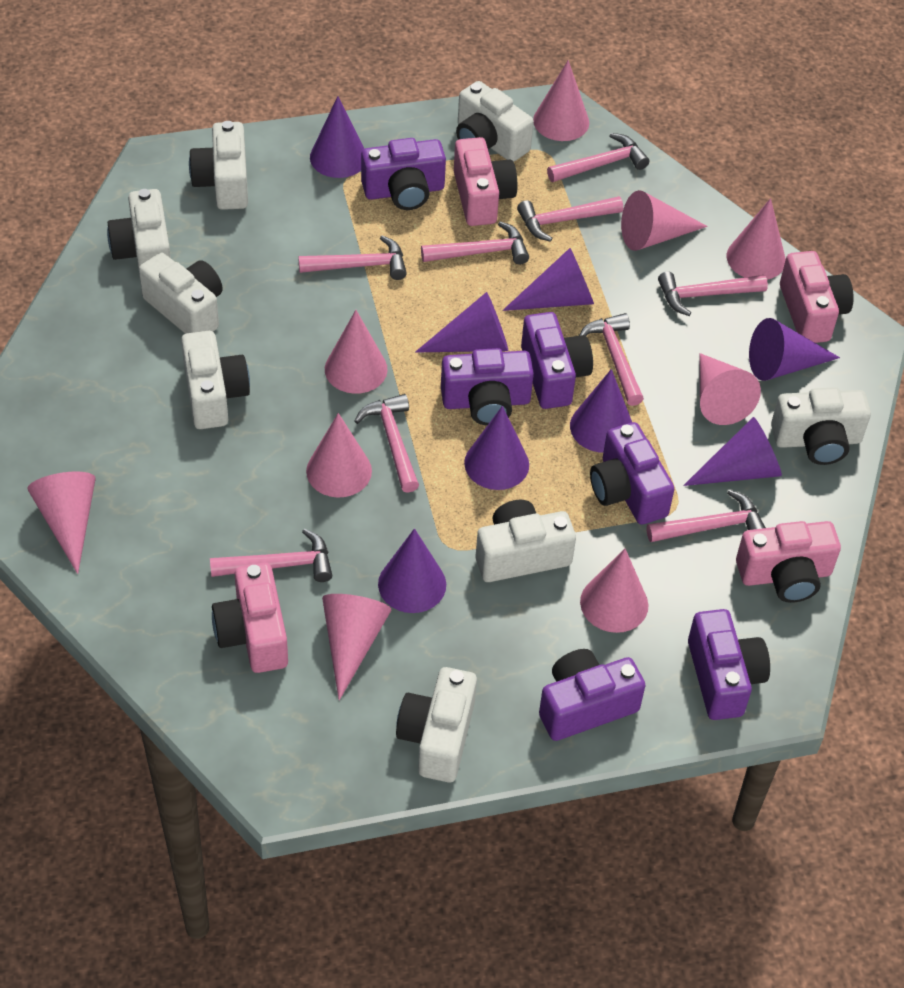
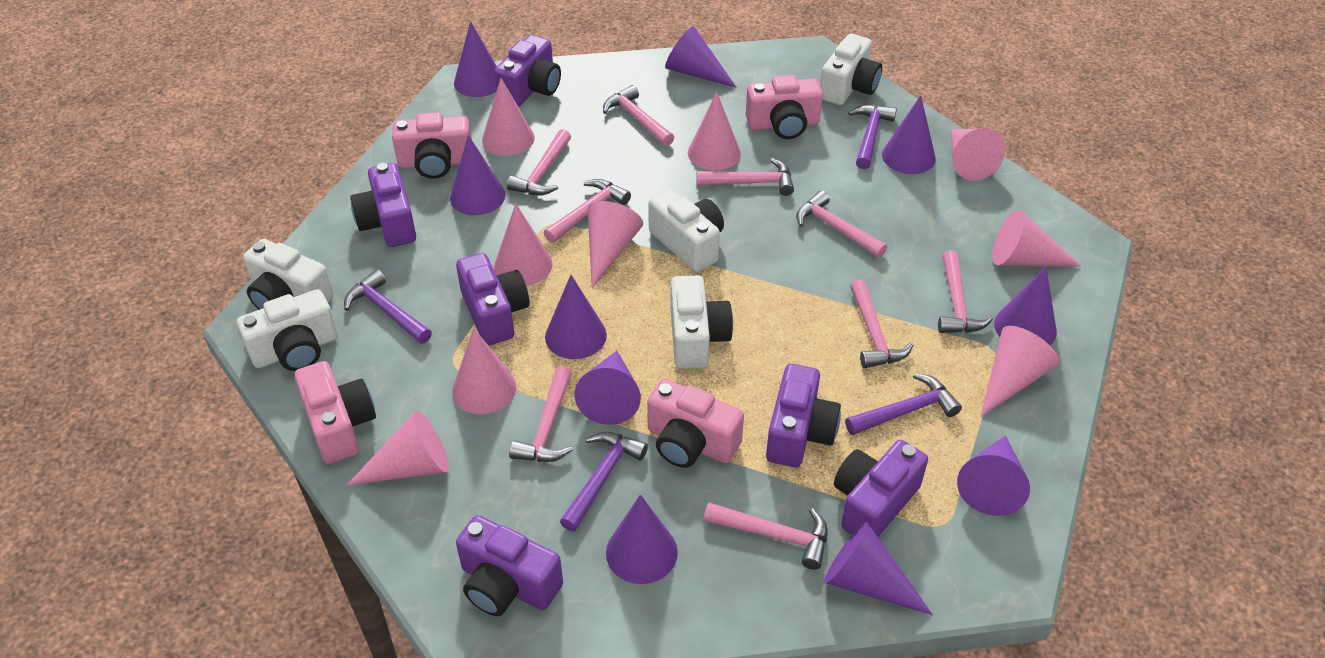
purple cone: [310,96,365,178] [378,528,446,613] [415,292,508,353] [464,406,529,490] [503,248,594,311] [570,369,632,453] [683,417,782,486] [749,318,840,381] = 8 -> [450,135,505,215] [454,21,497,97] [545,275,607,359] [575,351,641,425] [606,494,678,584] [665,26,737,88] [824,522,933,615] [882,95,936,174] [957,436,1030,516] [994,266,1057,345] = 10
purple hammer: none = 0 -> [344,270,432,344] [560,432,648,532] [845,373,962,435] [848,105,897,169] = 4
white camera: [107,189,171,270] [139,253,223,334] [181,331,250,429] [189,121,248,210] [396,667,477,782] [456,81,534,162] [476,500,576,582] [771,387,871,465] = 8 -> [237,289,338,371] [243,239,334,310] [648,189,724,272] [671,275,733,369] [820,34,882,105] = 5

